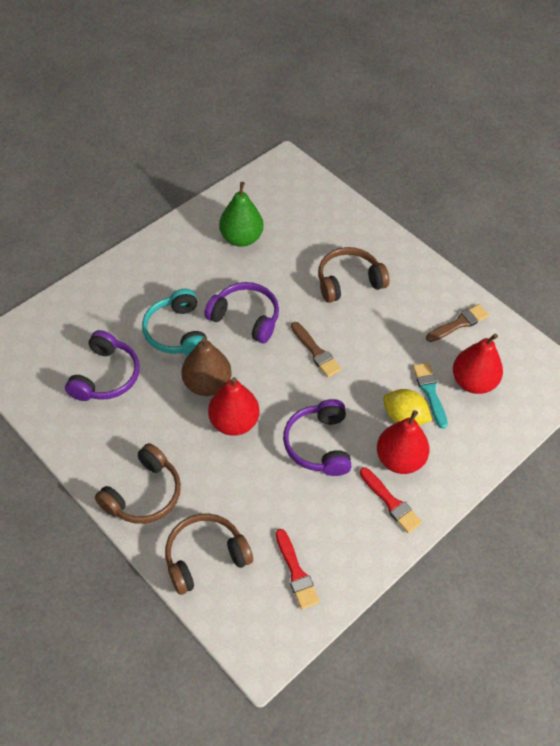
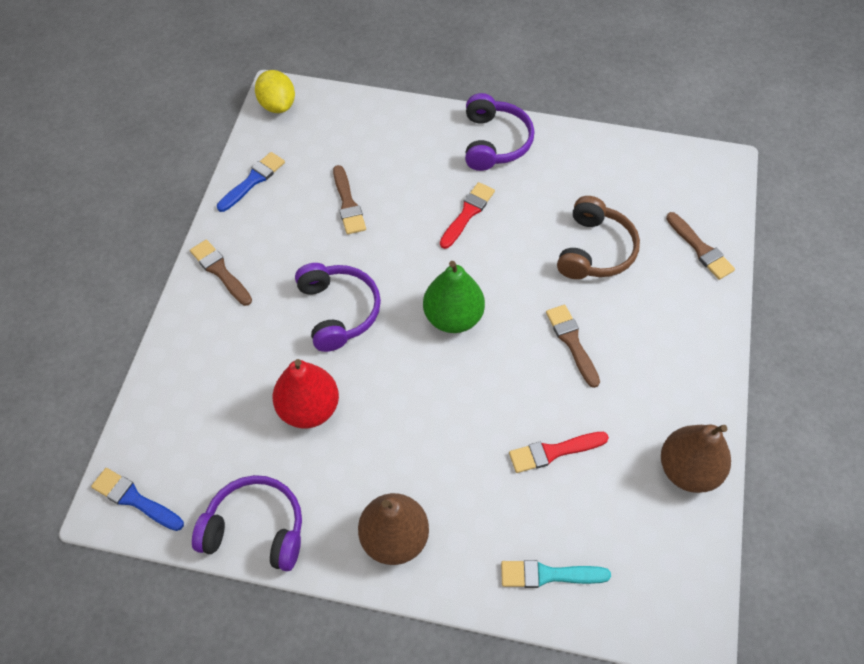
blue brush: none = 0 -> [91,468,184,531] [217,152,285,212] = 2
brown brush: [291,322,341,377] [426,304,489,342] = 2 -> [190,240,252,306] [333,165,366,234] [546,305,600,388] [666,212,735,280] = 4
brown headphones: [95,443,181,524] [165,513,253,595] [318,247,390,303] = 3 -> [557,196,640,279] = 1
brown pear: [181,337,232,396] = 1 -> [358,493,429,565] [661,424,731,493] = 2
red pear: [208,377,260,436] [377,410,430,474] [453,333,503,394] = 3 -> [272,359,339,429] = 1
turquoise headphones: [142,289,208,356] = 1 -> none = 0

